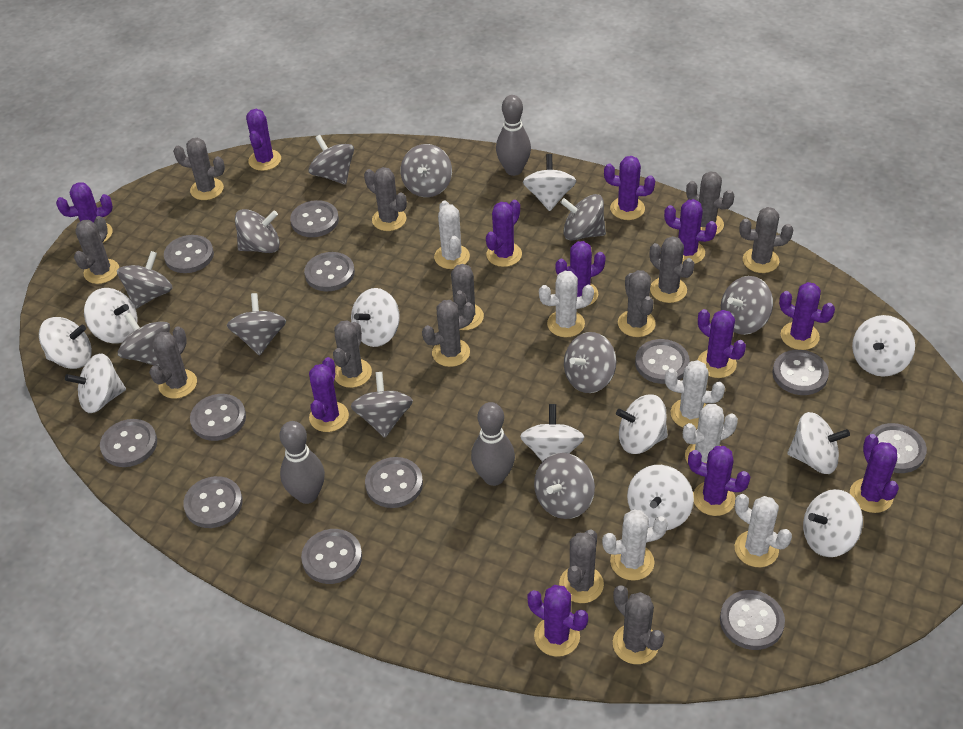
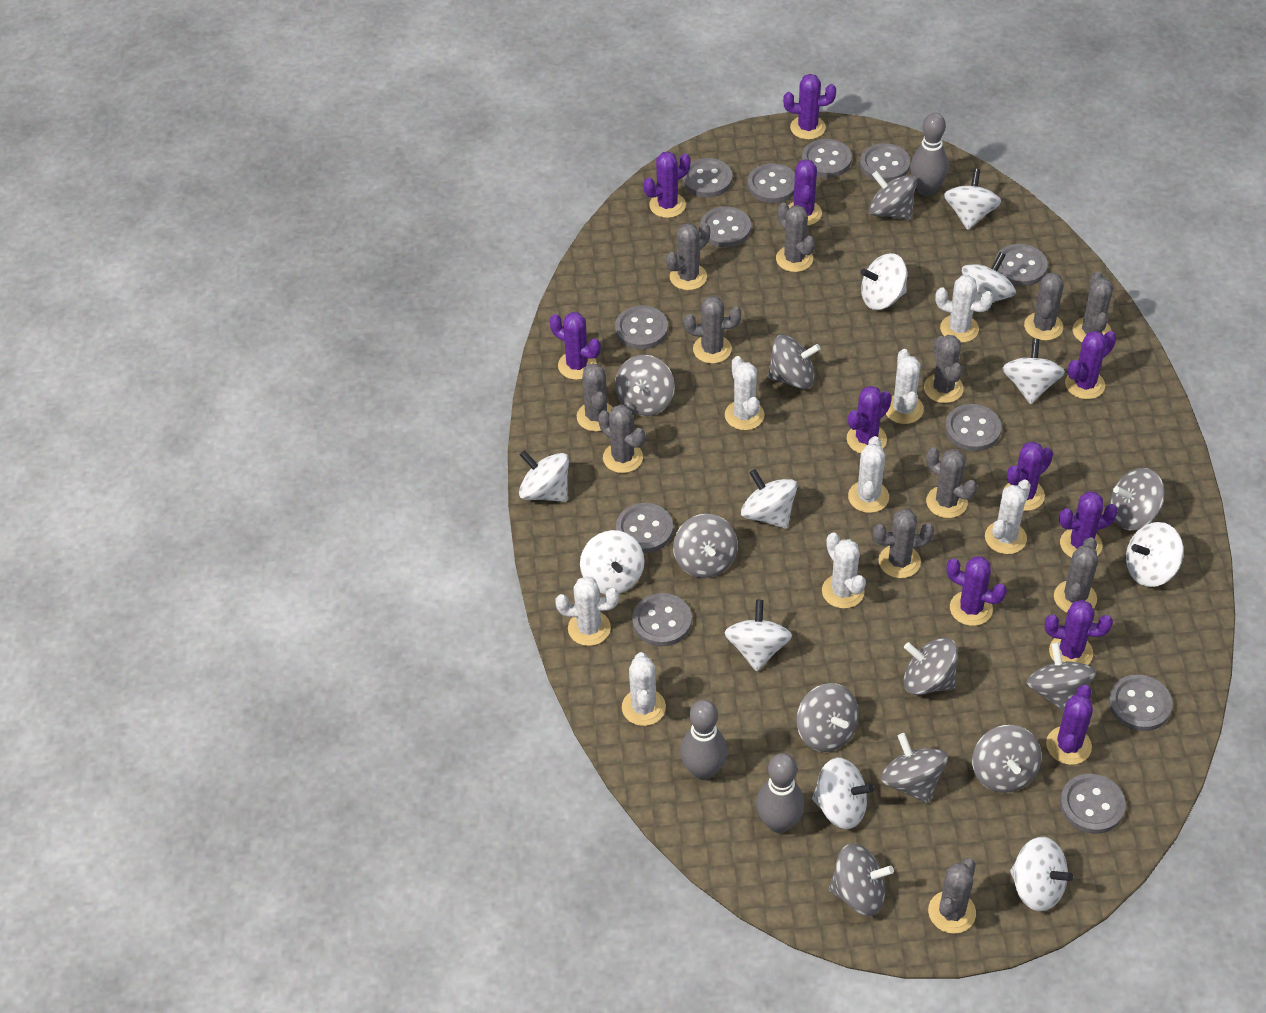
grey cactus: [74,216,119,284] [149,326,197,399] [173,138,225,200] [333,320,372,388] [364,167,407,231] [422,300,475,367] [451,264,484,330] [559,529,604,603] [613,585,664,664] [618,270,656,337] [650,236,694,303] [686,171,734,235] [739,207,793,273] = 13 -> [577,363,613,432] [598,404,645,473] [666,223,710,290] [684,296,741,364] [776,203,815,272] [873,509,934,578] [924,335,964,403] [926,447,977,518] [928,858,976,934] [1024,273,1064,341] [1054,537,1098,613] [1073,272,1113,342] = 12
purple cactus: [56,182,113,243] [246,109,281,171] [309,357,349,432] [486,200,522,267] [527,585,588,657] [556,241,606,306] [604,156,655,220] [664,199,717,264] [688,446,750,516] [698,309,746,378] [779,282,835,350] [850,434,899,513] = 12 -> [550,312,601,380] [643,151,691,218] [783,74,836,140] [788,159,822,226] [847,386,892,454] [946,556,1007,626] [1004,442,1053,511] [1045,600,1113,665] [1046,685,1093,765] [1059,492,1118,558] [1065,331,1116,399] = 11
white cactus: [434,200,470,269] [539,271,594,337] [602,509,668,581] [665,360,725,429] [683,404,738,465] [735,494,792,567] = 6 -> [555,576,619,646] [622,652,666,726] [725,356,765,430] [822,532,866,609] [848,436,889,513] [886,349,924,424] [935,275,993,343] [985,480,1031,554] = 8

